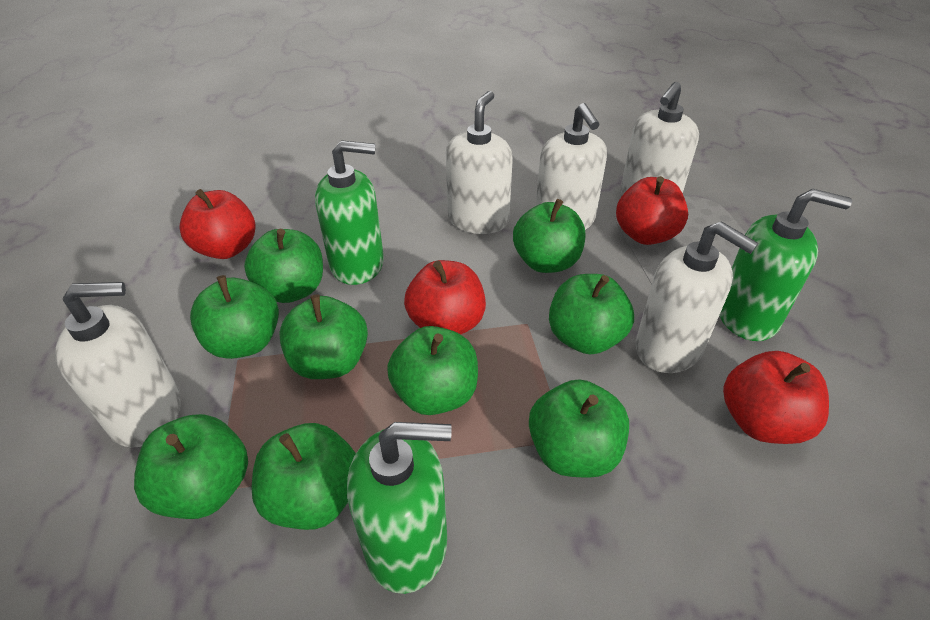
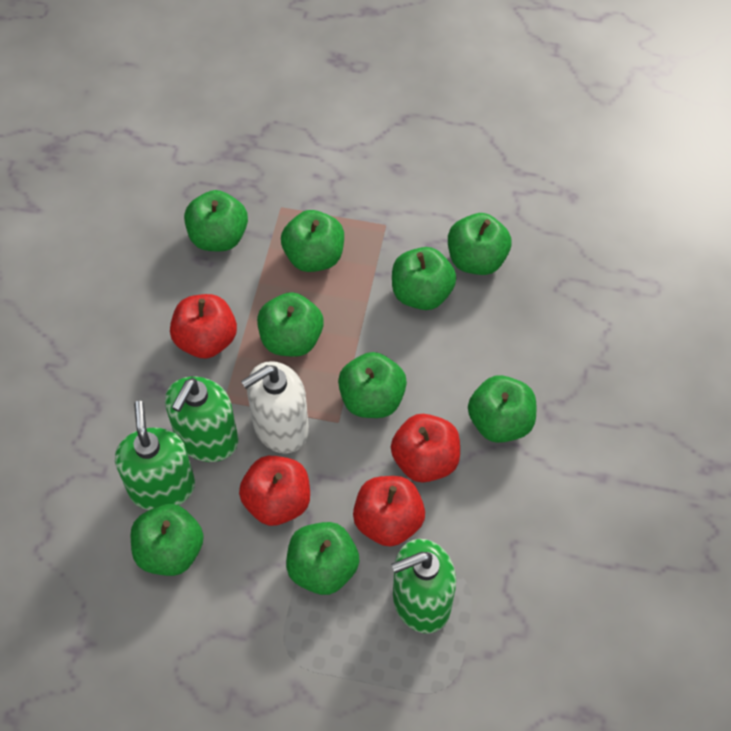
white soap dispenser: [55,282,181,448] [446,91,513,234] [536,103,607,230] [621,82,699,194] [635,221,759,373] = 5 -> [241,361,309,454] = 1

